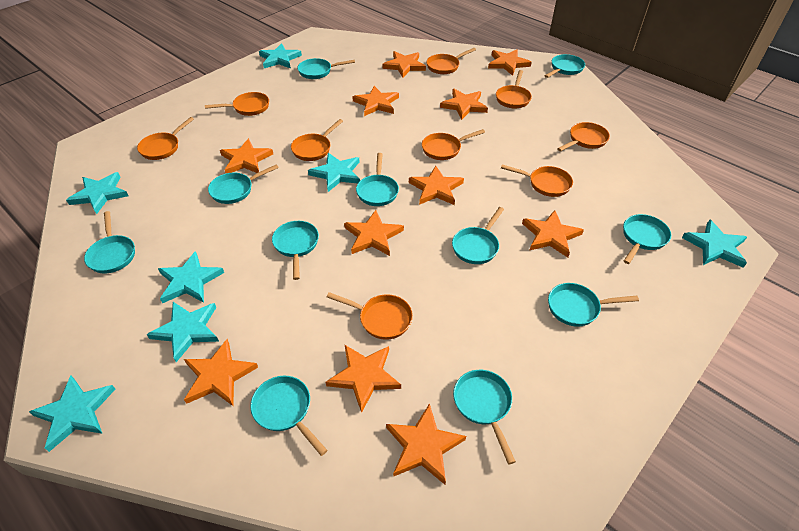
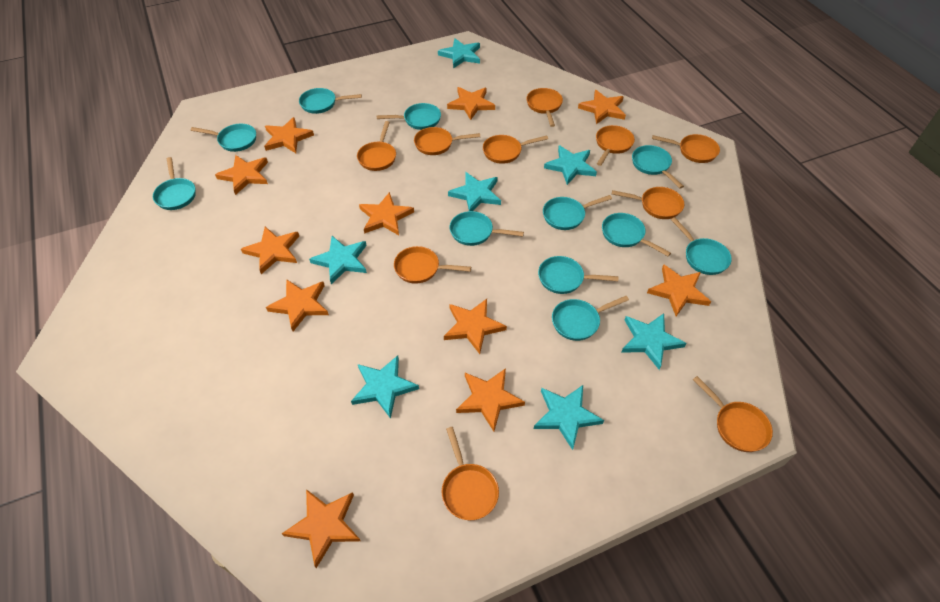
orange pan: [137,117,194,160] [205,92,269,116] [291,119,343,161] [327,292,413,340] [422,129,485,160] [426,48,476,74] [496,70,532,108] [501,164,573,197] [557,122,610,151] = 9 -> [357,121,396,171] [394,246,471,284] [414,127,480,155] [442,427,499,520] [483,135,548,164] [526,88,563,127] [596,125,635,166] [612,187,684,219] [652,134,720,163] [693,376,773,452] = 10

